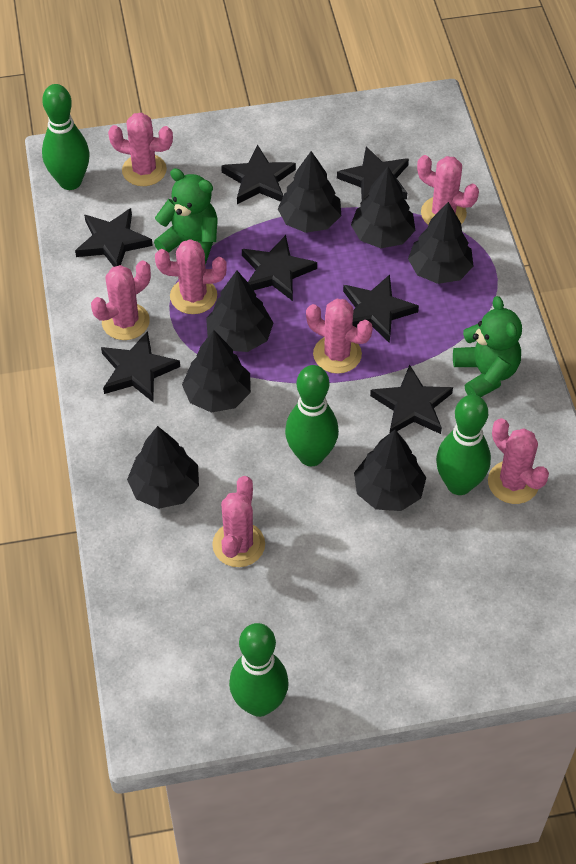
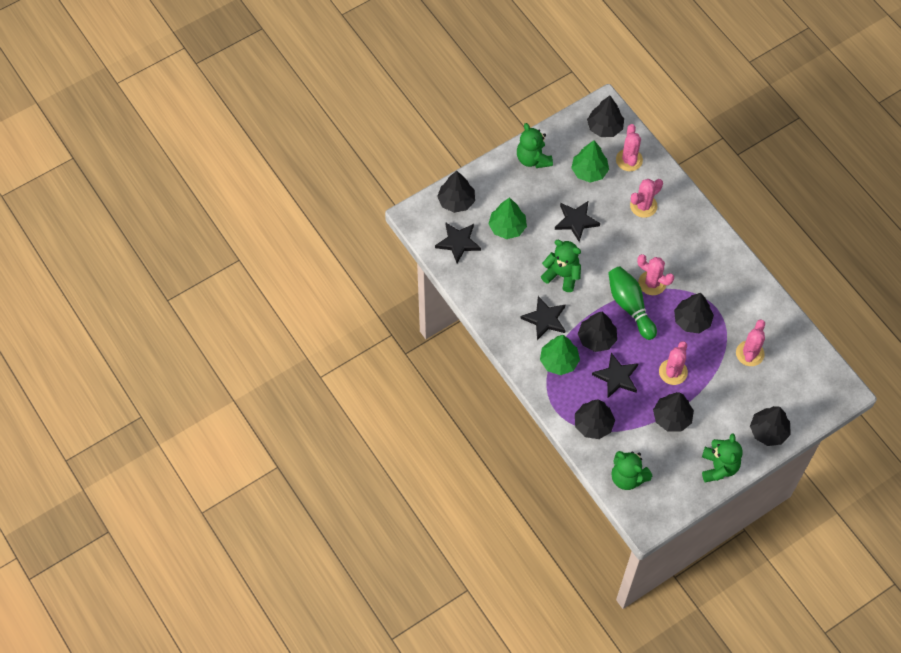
black star: [75,208,153,267] [101,331,180,402] [221,145,296,204] [242,235,317,301] [337,146,409,201] [343,275,419,343] [370,365,453,434] = 7 -> [435,222,481,263] [520,296,566,340] [555,201,600,242] [592,353,639,398] = 4
green bowling pin: [42,84,90,190] [229,623,289,717] [285,365,339,466] [436,395,491,495] = 4 -> [608,266,657,340] = 1
green teddy bear: [154,168,217,265] [453,296,522,397] = 2 -> [517,123,553,168] [541,240,581,292] [611,451,652,490] [702,433,743,482] = 4
green tree: none = 0 -> [488,197,527,239] [540,335,580,375] [571,140,609,182] = 3
pink cactus: [91,260,151,340] [108,113,173,186] [155,239,227,314] [212,476,265,567] [306,298,373,374] [417,155,479,225] [488,418,549,504] = 7 -> [616,124,643,171] [630,179,663,218] [637,254,674,295] [659,341,688,385] [736,319,765,366] = 5

